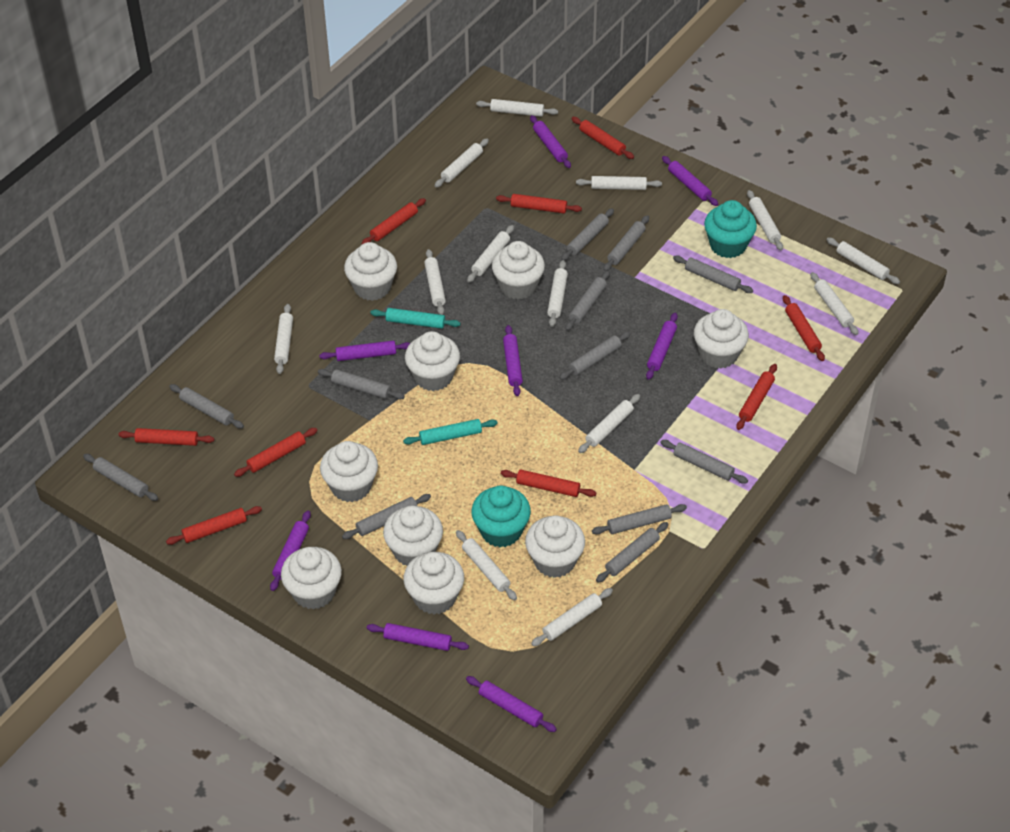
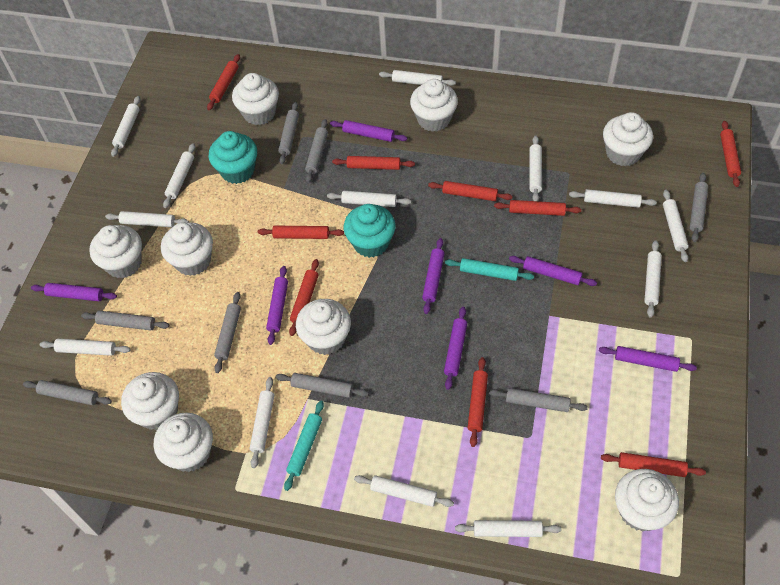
grey rolling pin: [83,454,158,501] [169,384,244,429] [318,369,405,400] [342,494,431,539] [559,332,631,380] [561,208,614,261] [565,271,610,331] [592,504,687,535] [596,522,669,583] [603,215,649,271] [660,440,748,484] [673,256,753,293] = 12 -> [23,380,112,405] [81,311,169,330] [214,292,241,373] [275,373,369,398] [278,102,299,164] [305,119,328,183] [489,388,588,412] [690,173,708,242] = 8
purple rolling pin: [270,510,311,591] [319,341,410,361] [367,623,469,651] [466,676,557,732] [503,325,523,396] [530,115,571,168] [646,313,678,380] [662,156,718,206] = 8 -> [31,283,117,301] [266,266,288,345] [330,120,407,142] [422,238,445,314] [444,307,467,390] [509,256,597,286] [599,346,697,372] = 7

